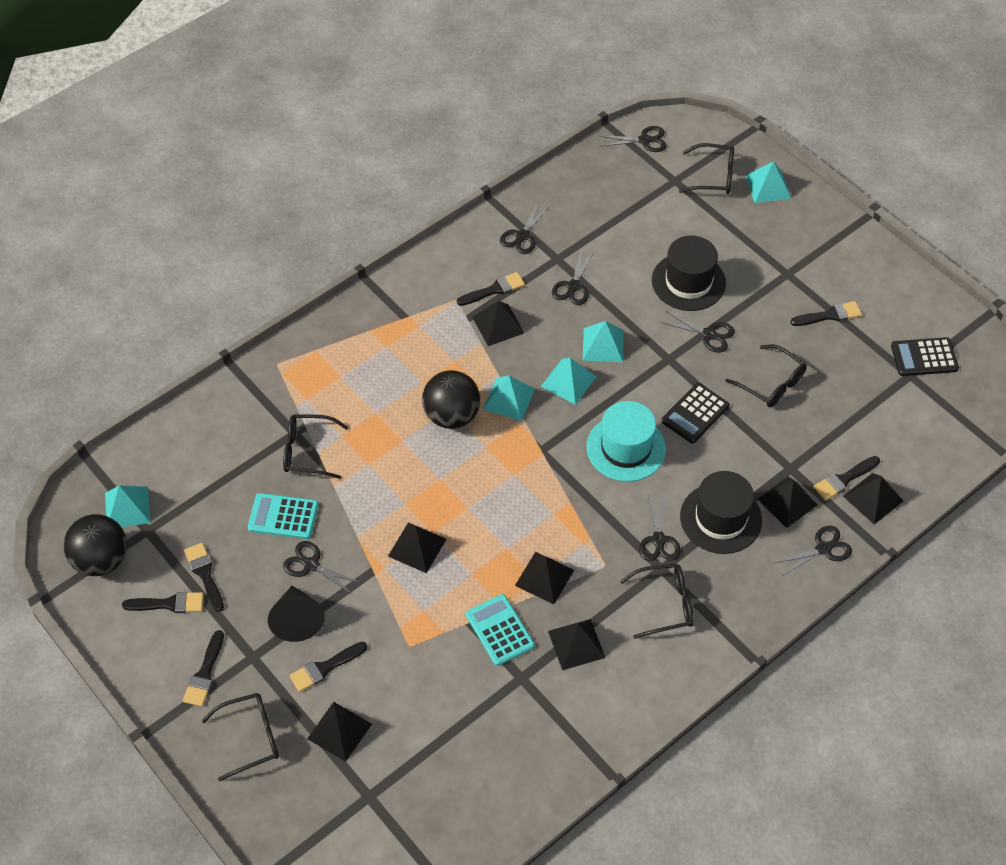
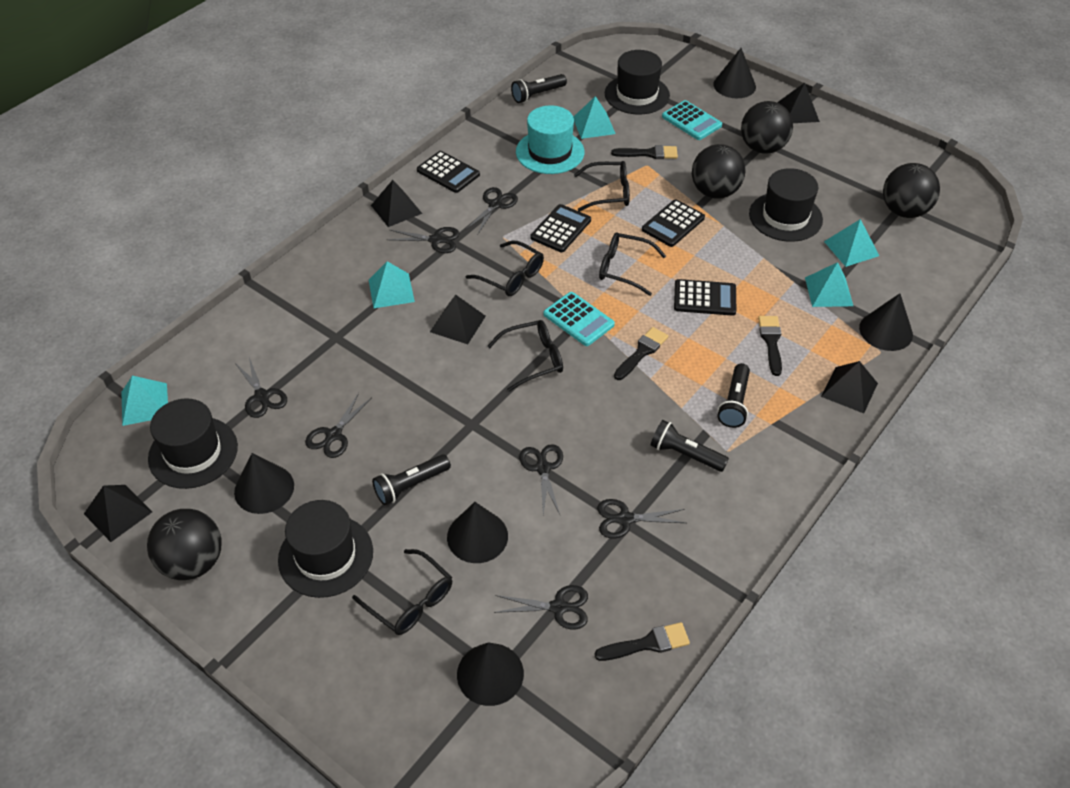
black ball: [63,514,127,576] [422,370,480,429] = 2 -> [147,509,222,580] [692,144,746,199] [741,101,793,154] [883,163,940,218] = 4
black brush: [122,592,204,613] [183,630,224,707] [184,543,224,612] [289,641,368,692] [457,272,525,306] [790,301,862,326] [814,456,880,501] = 7 -> [595,622,690,661] [611,145,678,159] [614,327,668,380] [758,316,782,376] = 4
black calculator: [661,383,729,443] [891,337,959,376] = 2 -> [417,151,480,193] [530,204,591,252] [642,199,705,247] [674,279,736,316] = 4
black cone: [268,586,325,642] = 1 -> [234,453,294,514] [447,502,508,563] [457,643,524,706] [713,48,756,98] [859,293,913,351] = 5
black flashlight: none = 0 -> [372,454,451,505] [511,74,567,103] [651,420,729,472] [718,363,750,428] = 4
black hat: [652,236,726,311] [680,471,762,554] = 2 -> [148,398,238,489] [278,500,373,598] [605,50,670,114] [749,168,823,242] = 4
black pyramid: [307,702,372,762] [388,522,446,573] [472,301,524,346] [515,552,574,604] [548,619,605,670] [757,477,817,528] [843,473,903,524] = 7 -> [84,485,152,542] [371,180,422,227] [430,295,486,344] [777,83,820,123] [821,361,878,413] = 5

